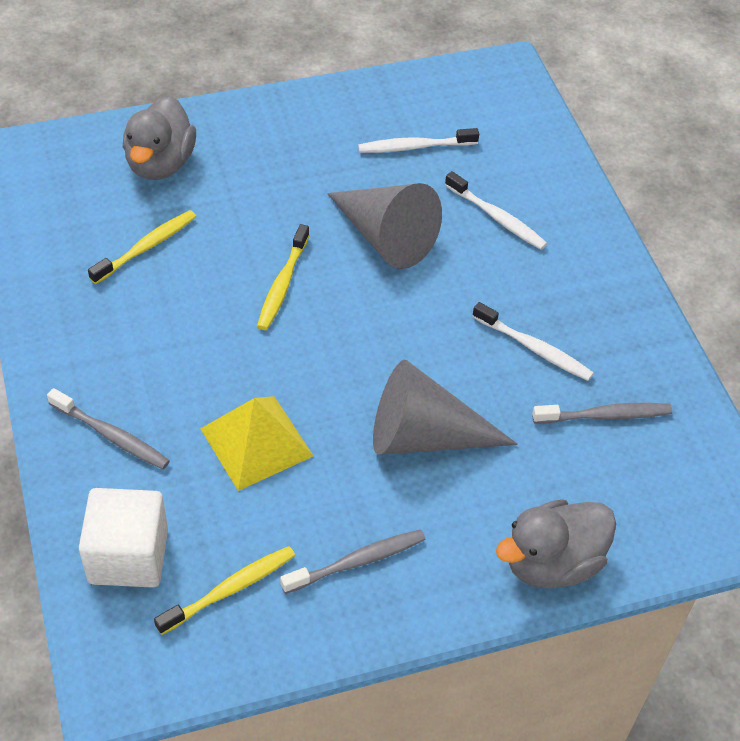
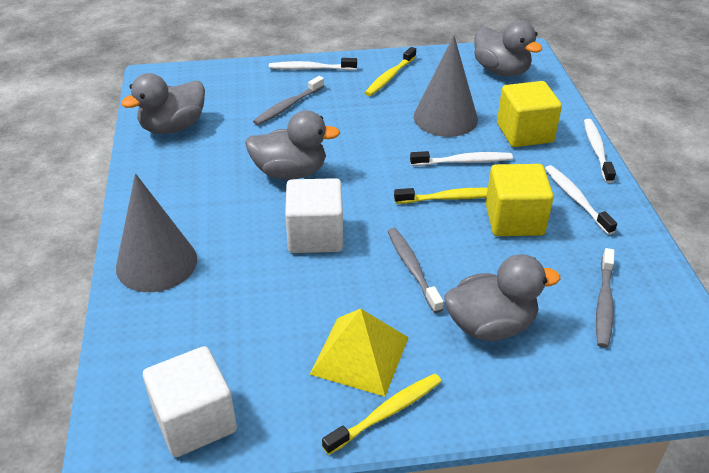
grey duck: [123,95,196,180] [496,499,616,589] = 2 -> [121,73,205,134] [245,110,340,180] [444,254,561,341] [474,20,542,77] = 4
white cube: [79,488,168,588] = 1 -> [143,346,237,457] [285,178,343,253] = 2
white toothbrush: [358,128,479,153] [445,171,547,250] [472,302,594,381] = 3 -> [269,58,357,70] [410,151,513,166] [545,165,617,235] [584,119,616,183] = 4
yellow cube: none = 0 -> [486,164,554,236] [497,81,562,147] = 2

